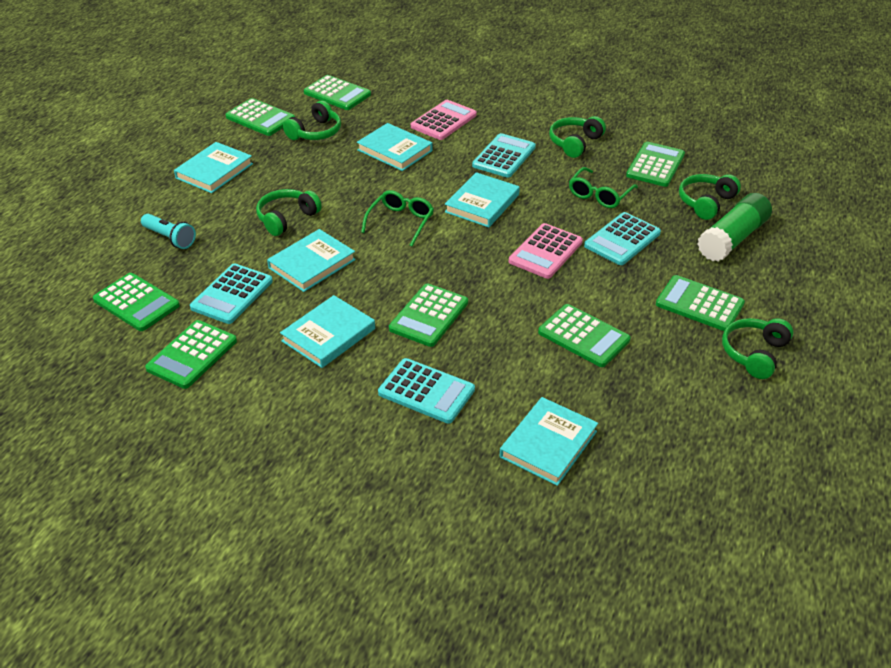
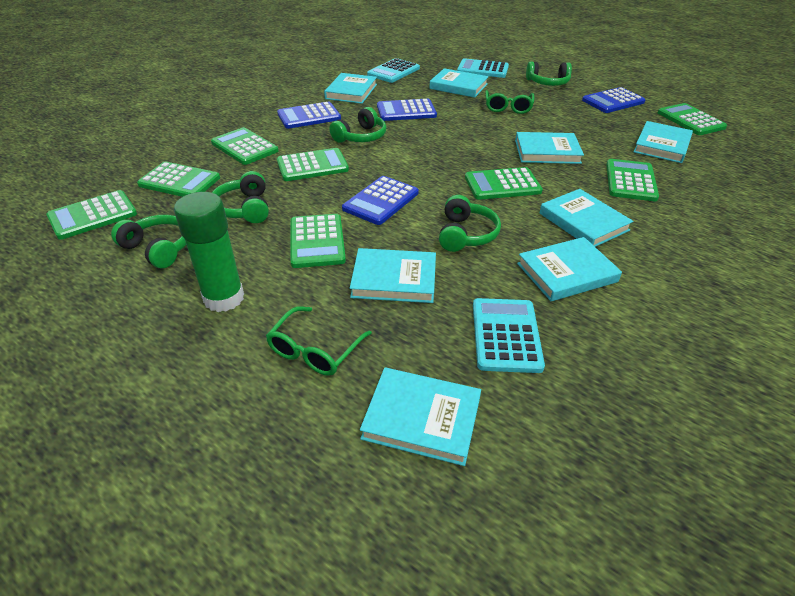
blue calculator: none = 0 -> [277,102,341,129] [342,176,419,225] [377,99,437,121] [582,87,645,113] = 4
pink calculator: [411,100,477,140] [509,223,583,279] = 2 -> none = 0
turquoise book: [174,142,253,193] [267,229,356,292] [280,295,375,368] [357,123,433,171] [445,172,520,228] [500,397,598,486] = 6 -> [324,73,377,104] [350,248,436,303] [360,367,481,466] [429,68,489,98] [515,132,584,164] [517,237,622,301] [540,189,634,247] [634,121,693,163] = 8
turquoise calculator: [190,263,273,324] [378,358,475,424] [472,133,536,178] [584,212,661,265] = 4 -> [367,58,420,83] [457,58,509,78] [473,298,545,373] = 3
turquoise flashlight: [141,214,196,249] = 1 -> none = 0

